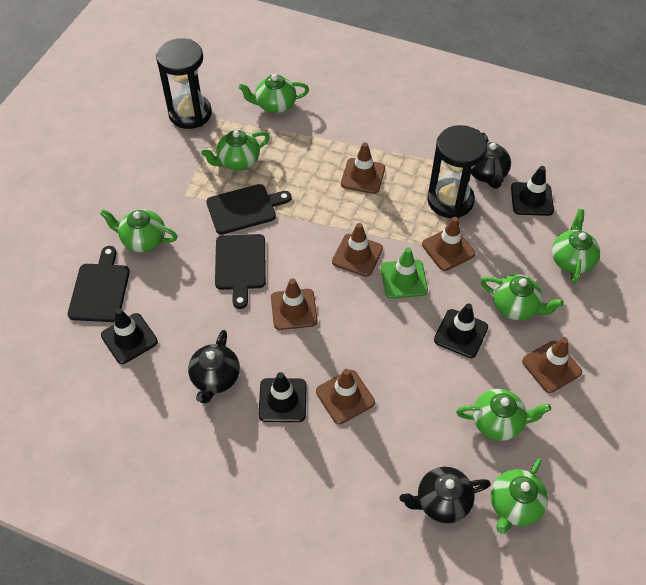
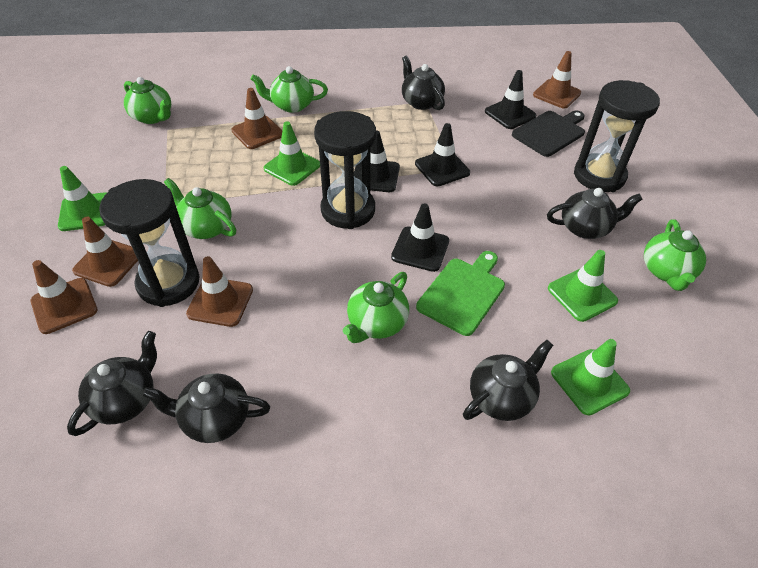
black cutting board: [68,246,130,322] [206,184,292,235] [215,234,266,309] = 3 -> [512,110,585,157] = 1
black hourglass: [156,38,212,129] [427,125,487,218] = 2 -> [99,179,199,307] [314,111,376,229] [574,80,660,192] = 3
black teapot: [188,330,240,404] [399,467,491,523] [471,133,511,189] = 3 -> [67,331,157,436] [142,373,270,443] [402,56,445,110] [463,340,553,421] [547,188,643,239] = 5
brown traffic cone: [271,278,317,330] [316,369,375,424] [332,223,383,277] [341,142,385,194] [422,217,476,271] [522,337,582,393] = 6 -> [31,260,98,334] [72,217,138,287] [186,256,253,327] [231,88,283,149] [533,51,581,108] = 5
green cutting board: none = 0 -> [416,251,505,336] = 1
green teapot: [100,209,178,252] [201,130,270,170] [238,74,309,113] [456,389,551,441] [481,274,564,320] [491,458,548,534] [552,209,600,284] = 7 -> [124,77,171,124] [164,178,236,239] [251,66,328,113] [343,272,409,343] [644,219,706,291] = 5
green traffic cone: [381,247,428,299] = 1 -> [58,166,107,231] [264,121,320,186] [548,250,618,322] [551,339,630,415] = 4

